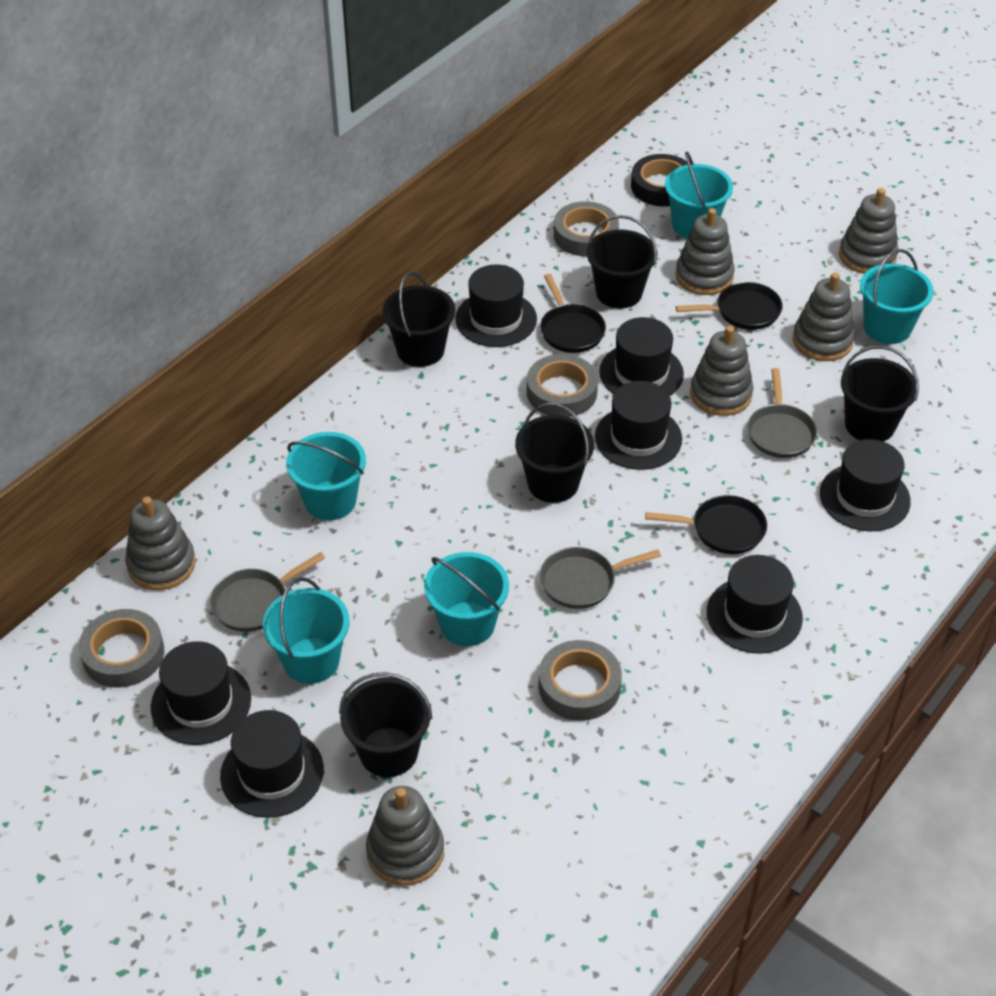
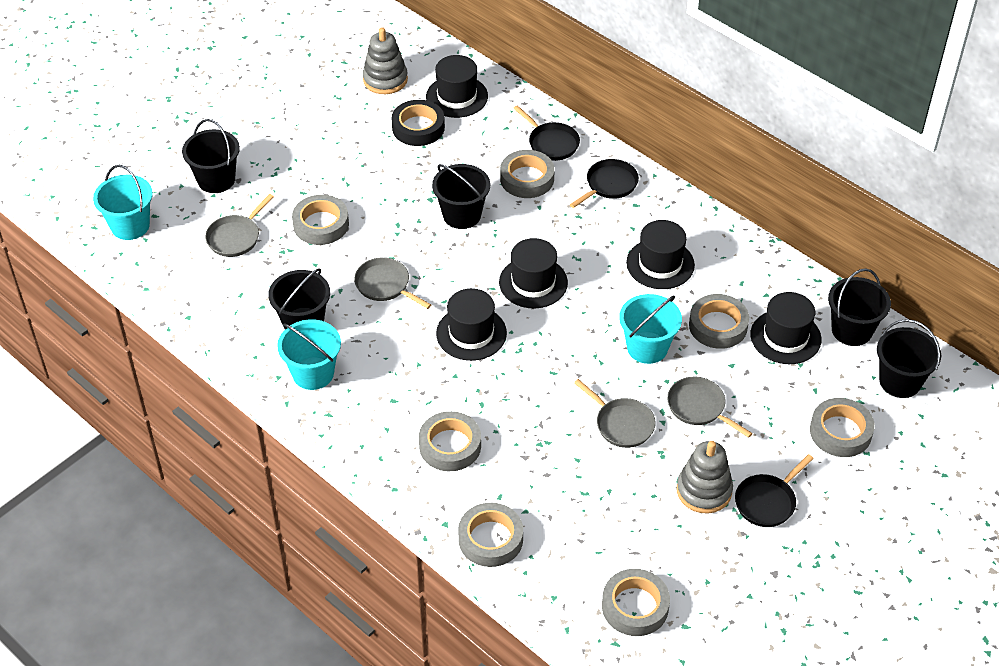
black hat: [151,641,251,745] [220,710,324,818] [455,264,537,347] [595,381,682,470] [599,317,684,396] [707,555,803,654] [820,439,911,531] = 7 -> [426,55,488,118] [436,288,507,361] [499,238,568,308] [626,220,695,289] [750,292,821,364] = 5
grey pan: [210,552,325,632] [540,547,661,609] [747,368,817,458] = 3 -> [205,194,274,257] [354,257,431,309] [574,379,656,448] [667,377,752,438] = 4
grey stacking toy: [125,497,196,590] [366,786,444,886] [676,208,735,295] [690,326,753,416] [793,272,855,361] [839,188,898,274] = 6 -> [363,27,408,94] [677,441,733,514] = 2
grey tape: [79,609,164,688] [527,354,598,417] [538,640,622,721] [554,201,619,256] = 4 -> [292,195,349,245] [419,411,481,471] [458,503,523,567] [500,150,555,198] [602,569,670,636] [689,294,749,349] [810,398,875,457] = 7
turquoise bucket: [263,577,349,684] [286,432,366,520] [424,552,509,646] [665,152,733,238] [860,249,934,344] = 5 -> [93,165,153,240] [277,320,341,390] [619,294,682,364] = 3

